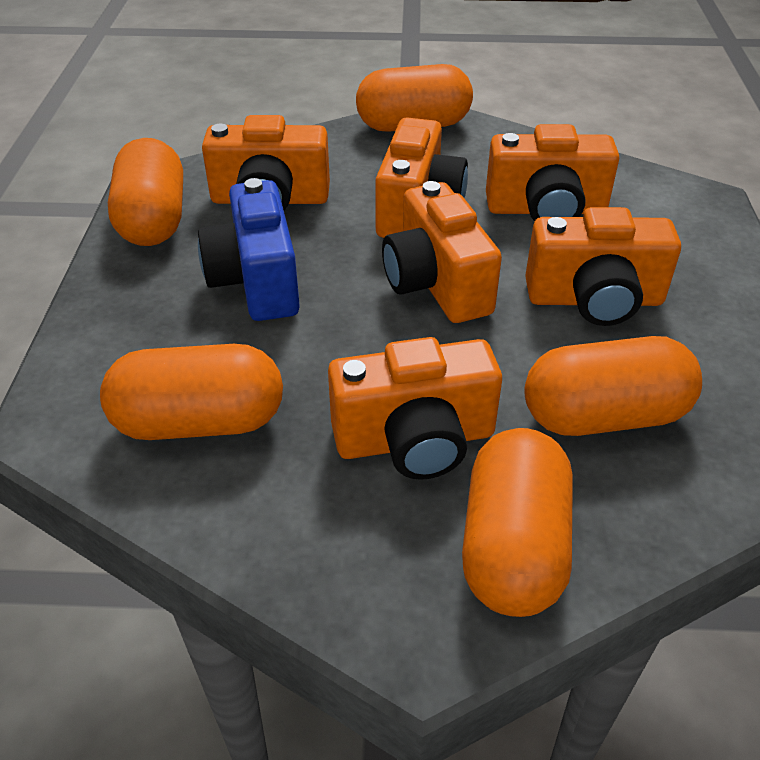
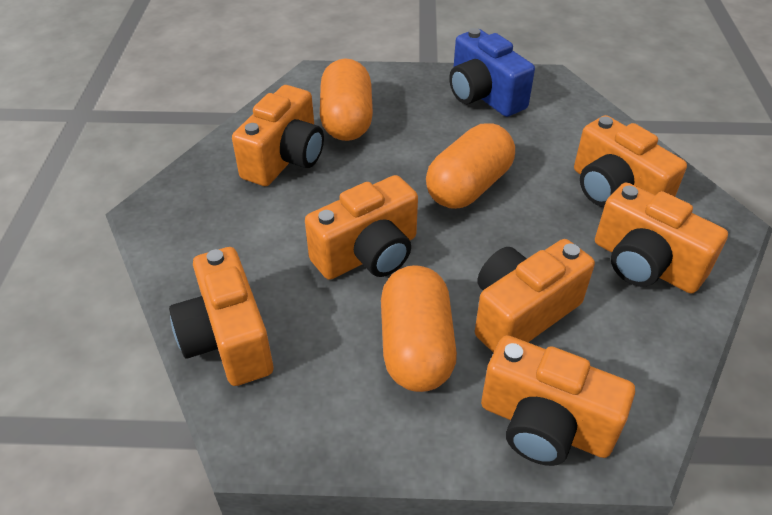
orange camera: [202,115,330,210] [328,337,502,480] [375,117,468,238] [382,181,502,323] [486,124,619,221] [525,207,681,326] = 6 -> [169,247,273,386] [232,85,324,186] [305,175,418,280] [475,239,595,353] [481,335,635,466] [574,115,687,207] [595,183,728,293] = 7
orange capsule: [100,344,283,440] [108,138,183,246] [356,64,473,132] [462,428,573,617] [524,336,702,436] = 5 -> [320,58,373,141] [381,265,457,392] [426,123,515,209] = 3

